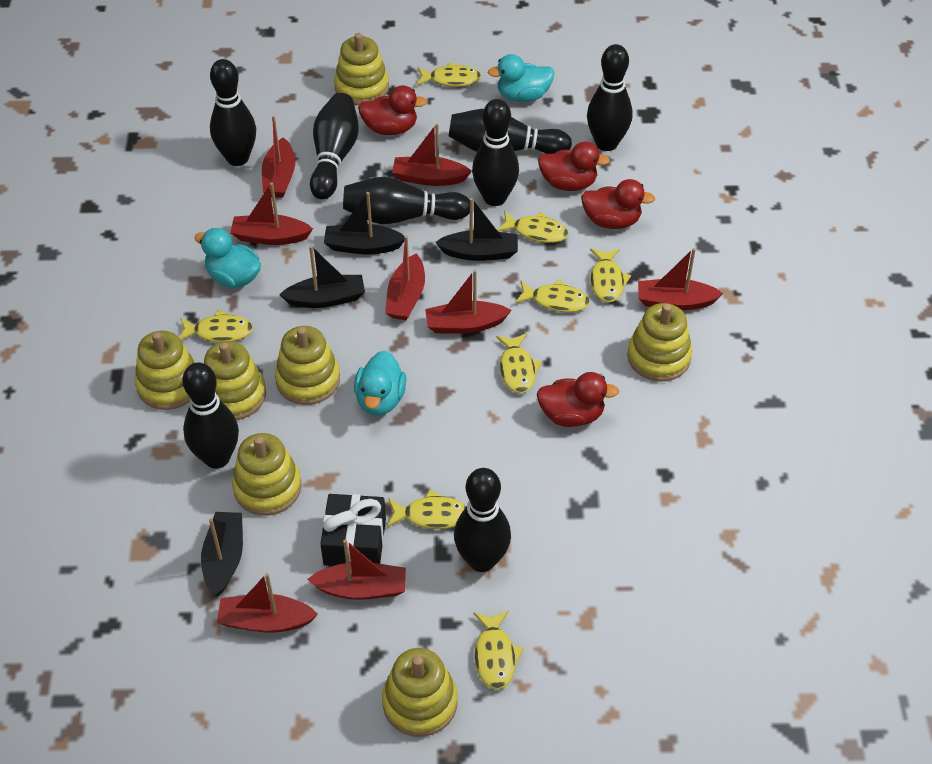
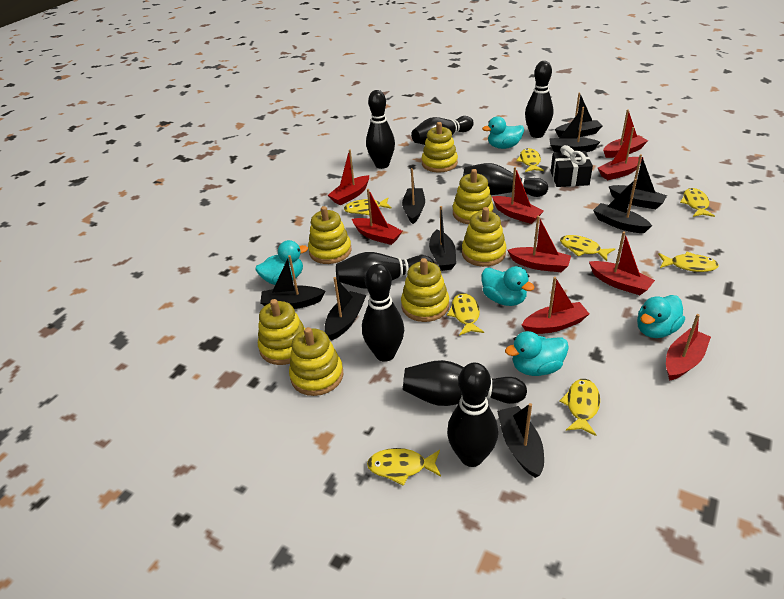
black boat: [201,512,243,596] [279,246,365,308] [324,192,405,254] [435,198,518,261] = 4 -> [260,255,326,309] [324,277,366,341] [402,168,425,224] [429,206,456,271] [497,403,544,478] [549,107,600,152] [555,92,603,137] [593,179,652,233] [609,154,667,209] = 9
red boat: [217,573,318,633] [230,182,313,245] [262,116,295,198] [307,539,406,600] [385,236,425,320] [392,124,472,186] [425,270,512,334] [638,248,724,310] = 8 -> [328,149,369,205] [352,189,402,245] [492,167,544,224] [507,216,571,272] [522,277,589,334] [589,232,655,295] [598,127,644,180] [603,109,648,158] [666,314,711,381] = 9
red duck: [358,85,427,135] [537,372,619,427] [538,142,610,191] [581,179,655,229] = 4 -> none = 0
turquoise duck: [194,228,261,288] [354,351,406,416] [488,54,554,102] = 3 -> [255,240,308,285] [482,116,524,149] [482,266,535,306] [505,331,569,376] [637,295,685,338] = 5

